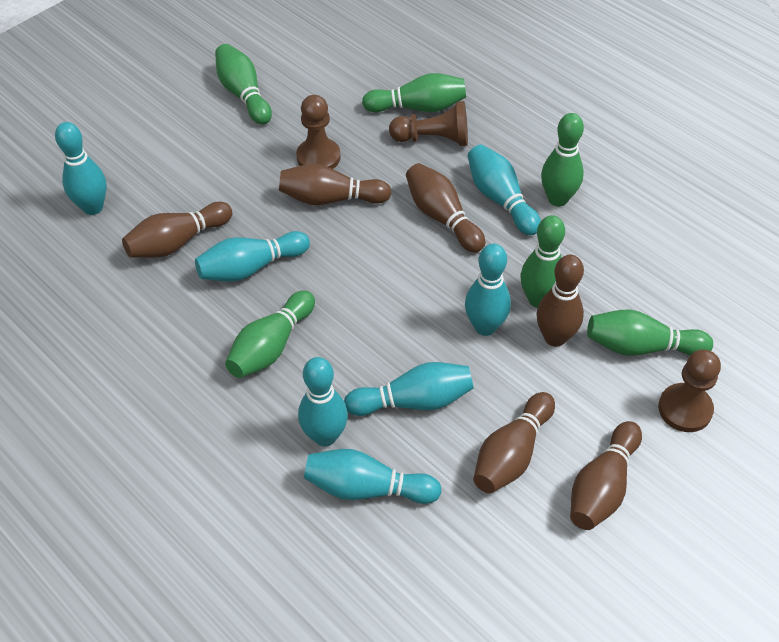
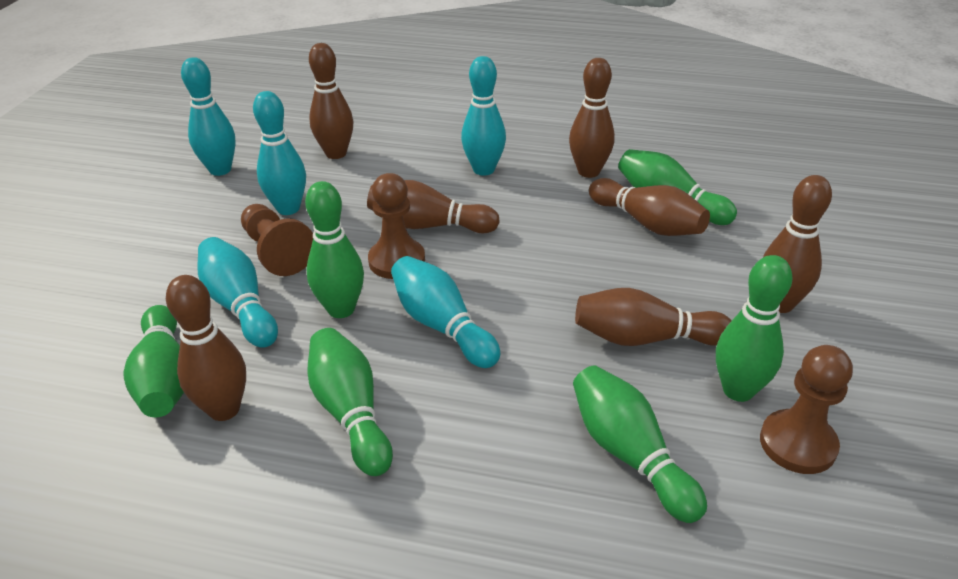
brown bowling pin: [122,202,232,258] [279,164,391,205] [406,163,485,253] [473,392,555,493] [537,255,584,347] [570,421,642,530] = 6 -> [166,275,246,421] [309,43,353,159] [367,180,500,233] [569,58,615,178] [575,288,732,346] [589,178,710,236] [763,175,832,313] = 7
turquoise bowling pin: [55,122,107,215] [195,231,310,282] [298,357,348,446] [304,449,441,504] [344,362,473,416] [465,244,511,336] [468,144,541,235] = 7 -> [181,57,236,176] [197,237,278,348] [253,91,306,215] [391,256,500,368] [461,56,506,176] = 5

